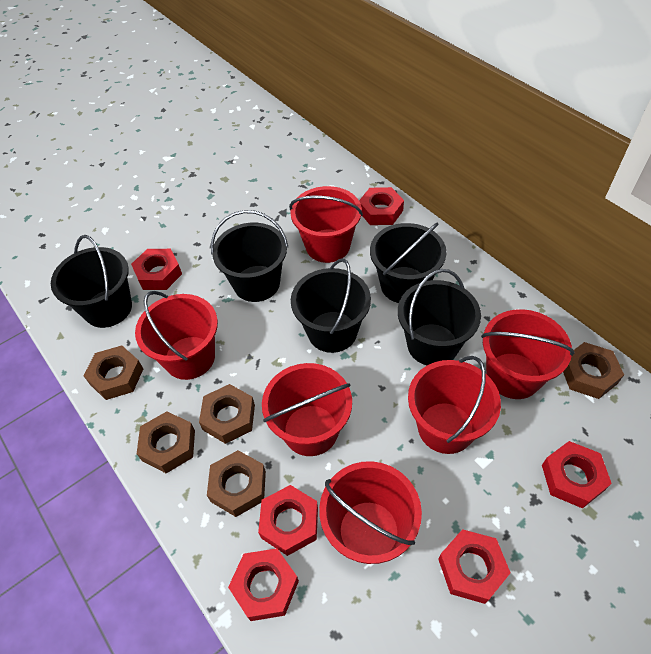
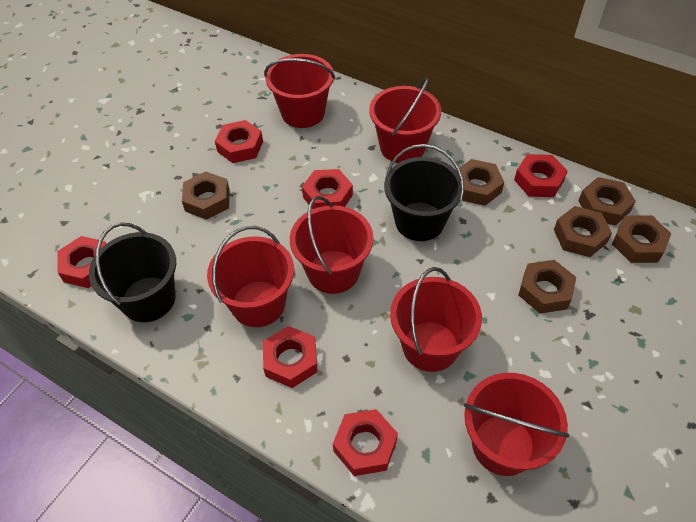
black bucket: [51,235,132,328] [211,210,288,302] [291,258,371,353] [370,222,447,303] [398,269,481,365] = 5 -> [89,223,176,322] [384,144,464,241] = 2
brown nut: [84,345,143,400] [137,411,195,473] [199,384,255,444] [207,450,266,517] [563,342,624,399] = 5 -> [182,172,230,220] [456,159,504,206] [519,260,576,314] [554,206,612,257] [578,177,636,226] [612,215,672,263] = 6

